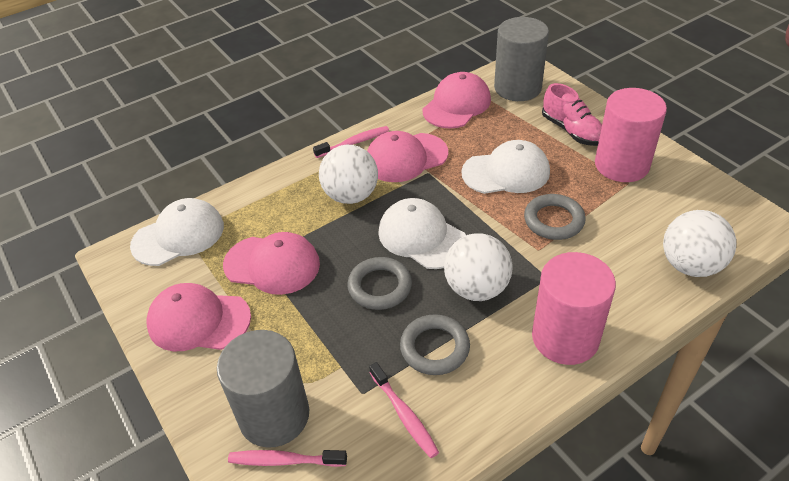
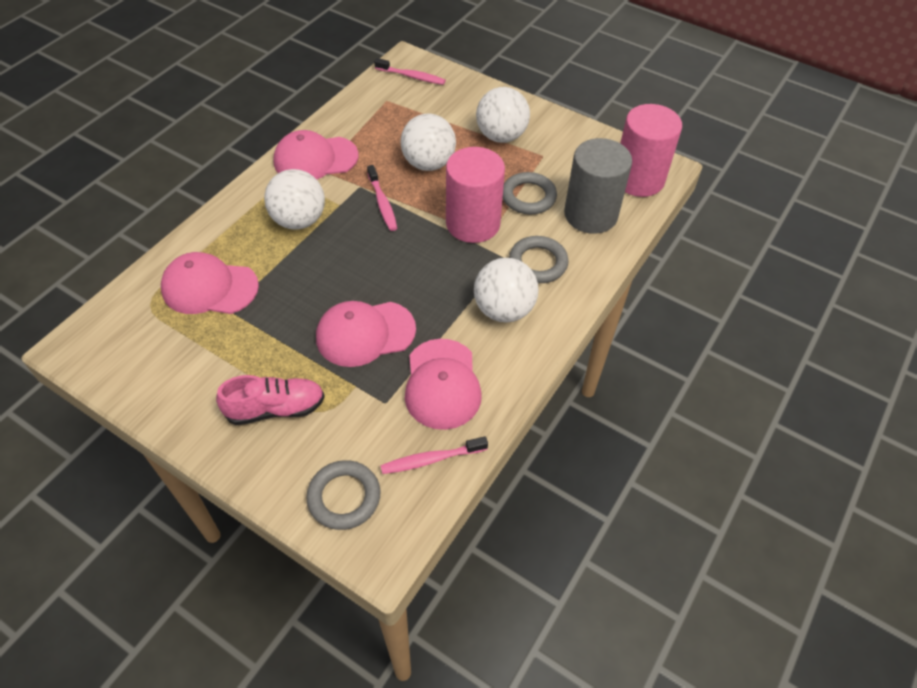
grey cylinder: [217,330,309,448] [494,17,549,101] = 2 -> [564,138,632,234] = 1
white ball: [319,145,378,204] [444,233,513,301] [663,210,736,277] = 3 -> [264,169,325,230] [400,113,456,171] [474,258,539,322] [476,87,530,143] = 4
white cap: [130,198,224,266] [378,198,466,269] [461,140,550,194] = 3 -> none = 0

